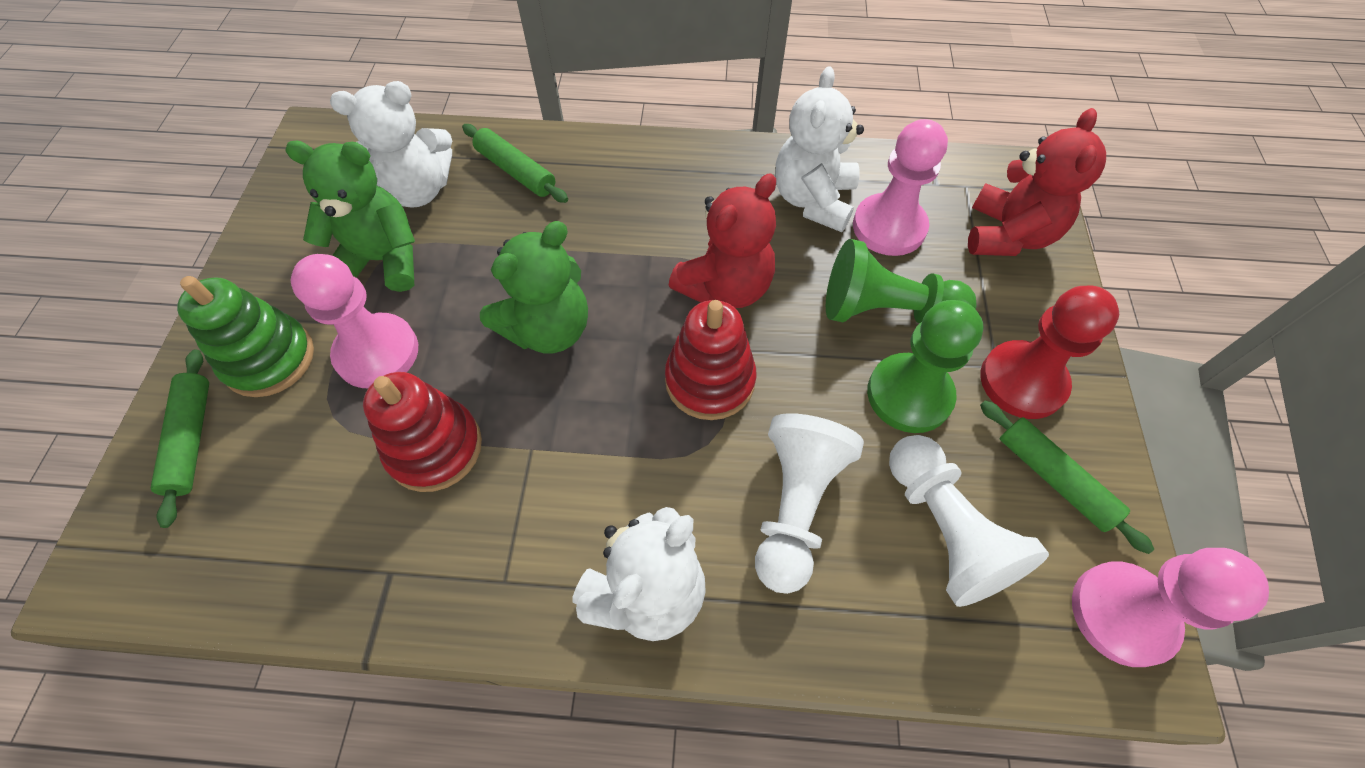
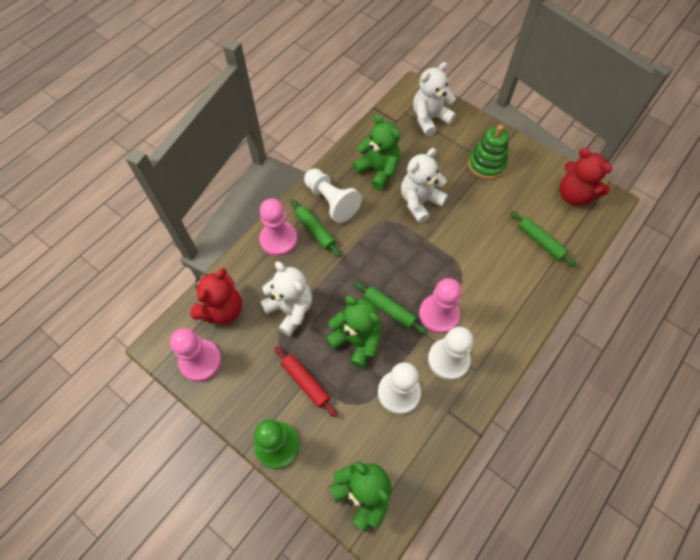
green pawn: [826,239,977,323] [867,300,983,433] = 2 -> [254,419,300,469] = 1
green teddy bear: [285,140,415,292] [480,221,588,353] = 2 -> [326,296,381,368] [329,461,391,532] [353,114,400,190] = 3
red pawn: [980,286,1119,419] = 1 -> none = 0
red rolling pin: none = 0 -> [275,346,338,417] = 1
red stacking toy: [363,372,482,492] [665,300,757,420] = 2 -> none = 0
white pawn: [755,413,864,594] [889,435,1049,607] = 2 -> [304,168,362,223] [378,362,421,414] [428,327,473,380] = 3

